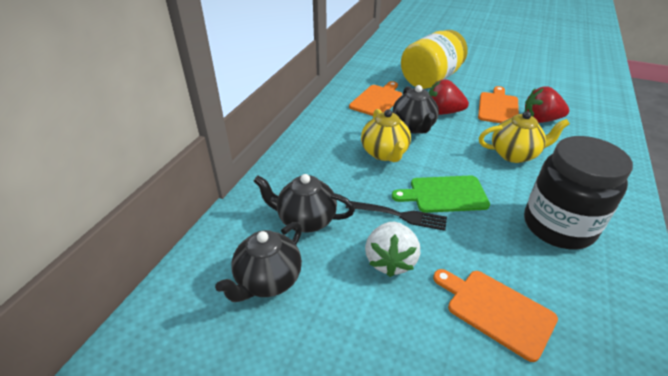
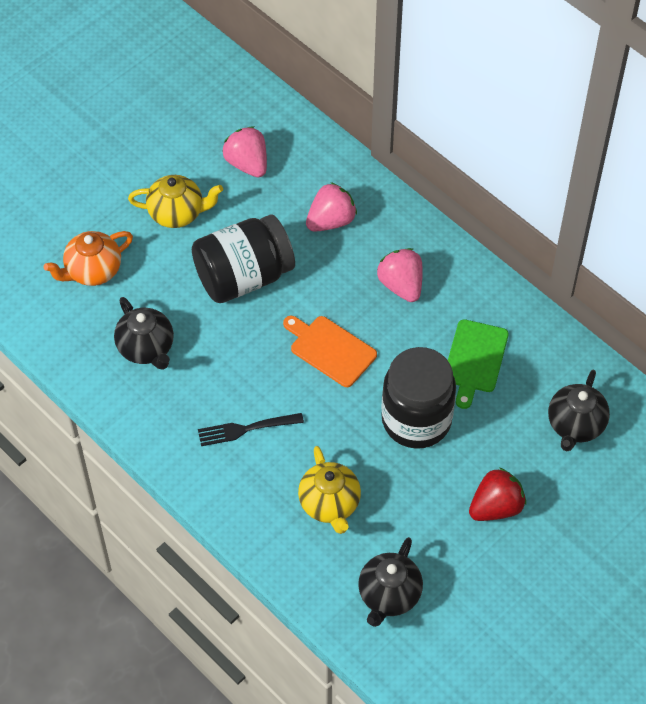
black jar: [524,136,633,250] = 1 -> [192,214,295,303] [381,347,456,449] = 2
orange cutting board: [349,81,402,116] [433,269,558,362] [478,86,519,123] = 3 -> [283,316,377,387] = 1
orange teapot: none = 0 -> [43,231,133,286] = 1
pink strawberry: none = 0 -> [222,126,267,177] [306,182,357,232] [377,248,423,302] = 3
red strawberry: [429,79,469,115] [525,86,569,123] = 2 -> [469,467,526,521] = 1
white strawberry: [365,222,420,277] = 1 -> none = 0
yellow jar: [401,30,468,89] = 1 -> none = 0

